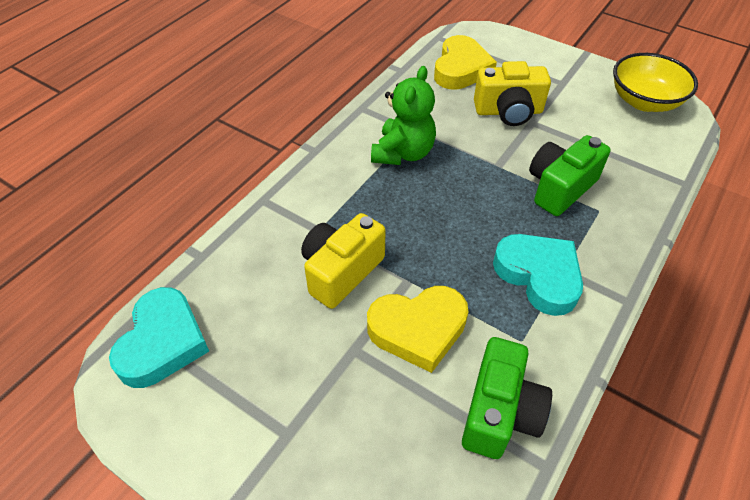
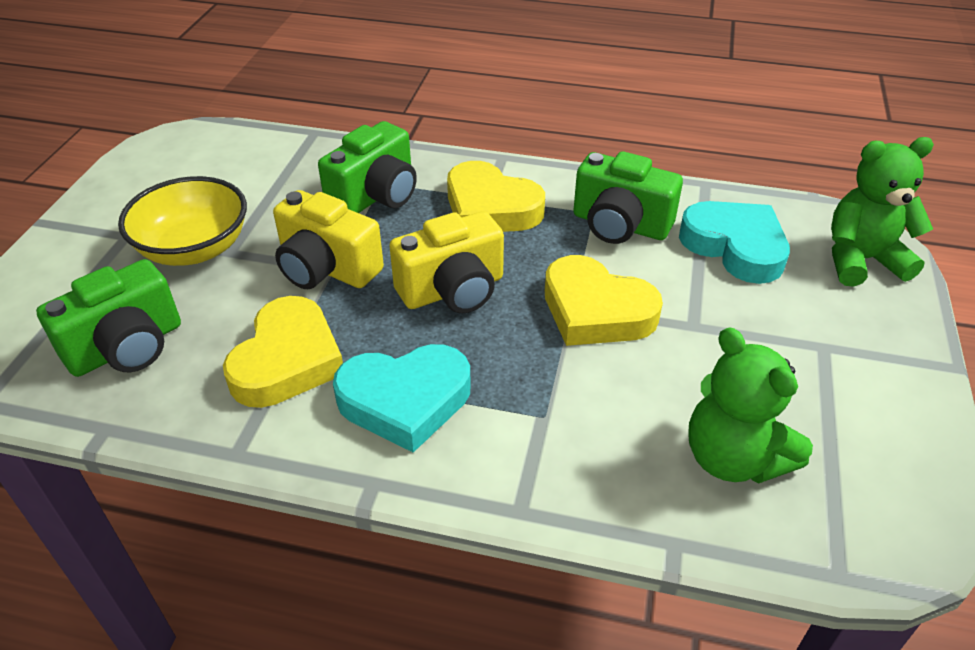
green camera: [462,337,552,459] [529,135,611,216] = 2 -> [36,259,181,377] [318,121,417,213] [573,151,683,244] = 3
green teddy bear: [371,66,436,165] = 1 -> [688,327,813,484] [831,137,934,287] = 2
yellow heart: [367,286,468,373] [434,35,497,90] = 2 -> [223,296,343,408] [447,161,545,232] [545,255,663,346] = 3

